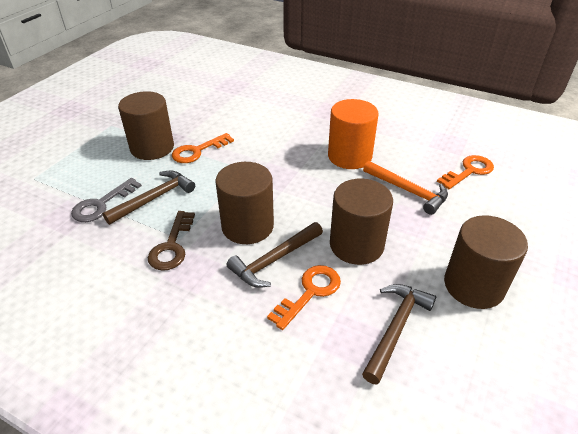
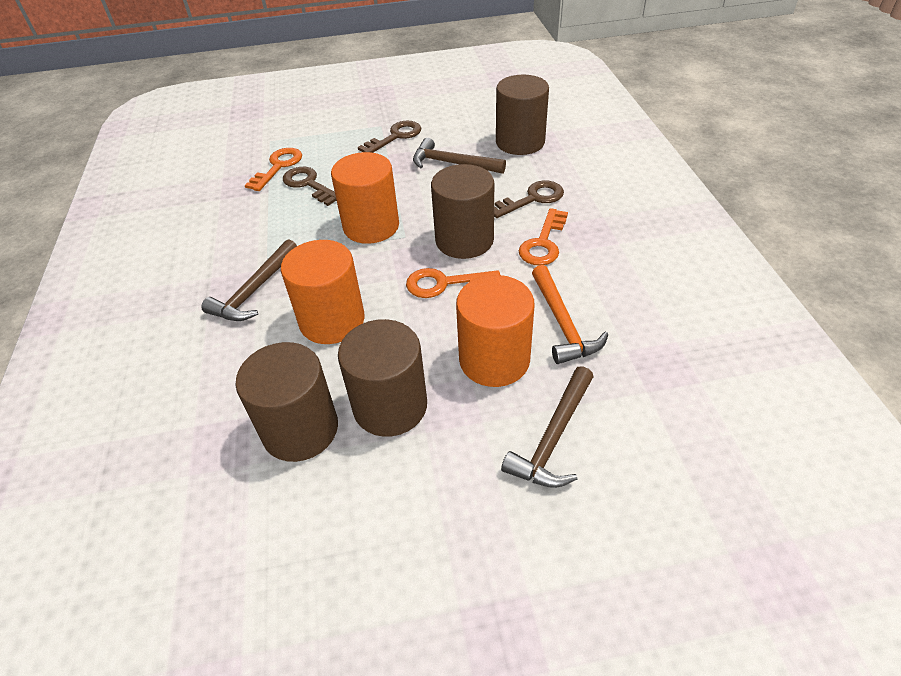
brown key: [148,211,195,271] = 1 -> [283,167,337,206] [358,120,421,153] [494,181,564,218] = 3
grey key: [71,178,142,222] = 1 -> none = 0
orange cylinder: [328,99,379,169] = 1 -> [281,240,365,344] [331,152,399,244] [456,275,535,387] = 3

